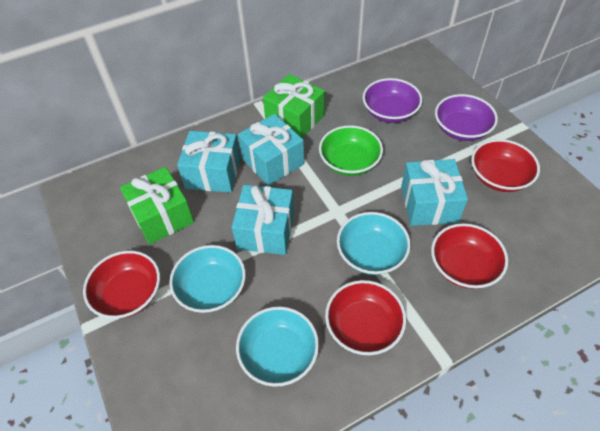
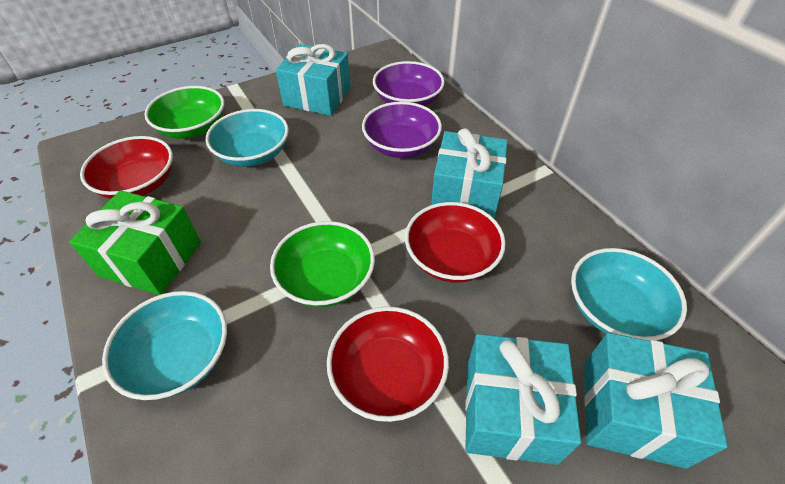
green bowl: [319,125,383,176] = 1 -> [144,86,224,139] [270,221,375,307] = 2
green gift: [120,167,194,244] [263,74,325,138] = 2 -> [69,190,201,295] = 1
red bowl: [83,251,160,319] [325,280,406,355] [431,223,508,289] [471,139,540,192] = 4 -> [80,136,173,199] [327,307,449,422] [405,202,506,283] = 3

